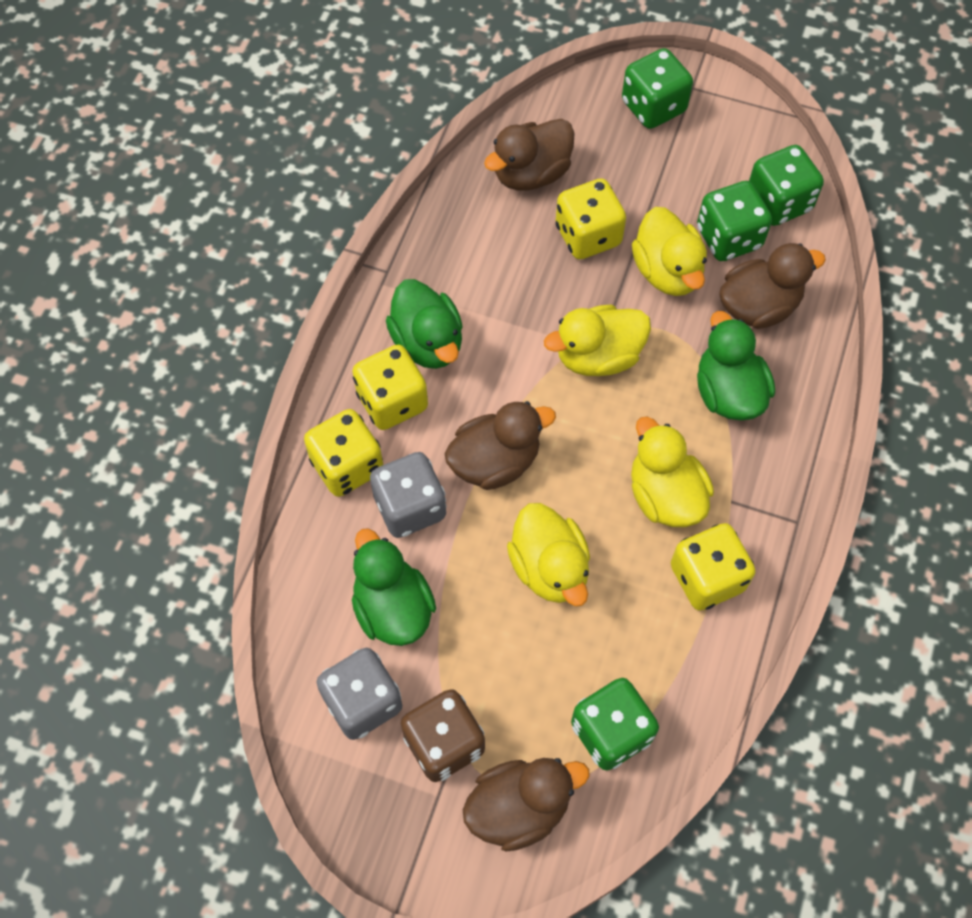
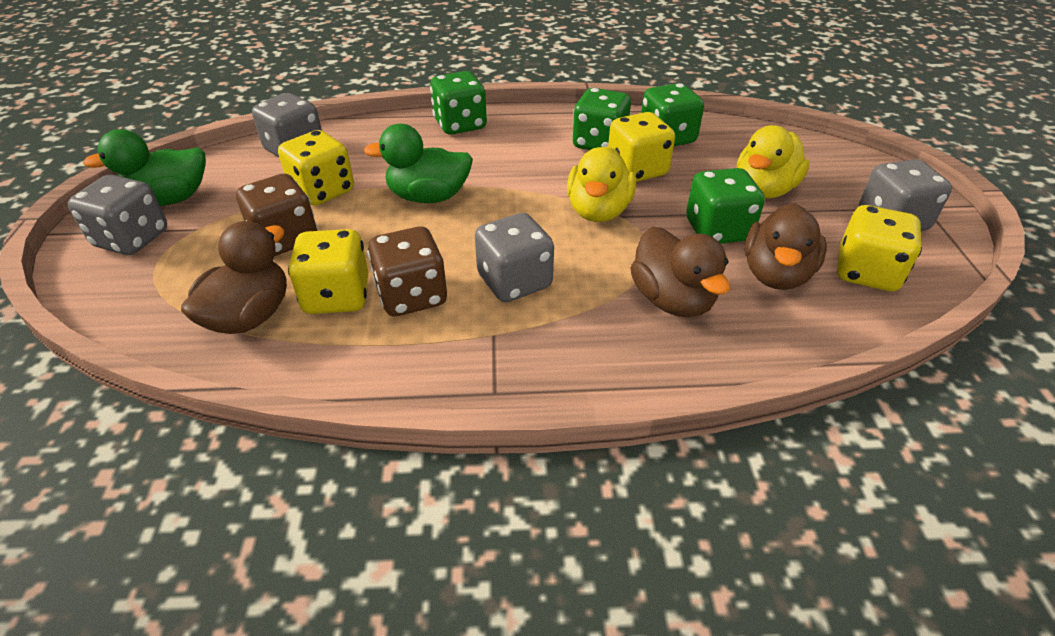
brown dice: [400,689,485,782] = 1 -> [236,174,317,256] [367,226,447,316] = 2
brown duck: [444,401,556,490] [463,758,590,852] [484,119,575,190] [719,243,826,329] = 4 -> [181,221,287,334] [630,227,730,317] [745,203,827,290] = 3
green duck: [352,528,436,646] [386,279,463,369] [697,311,775,420] = 3 -> [83,129,206,206] [364,124,473,203] = 2
grey dice: [316,648,402,740] [370,452,446,538] = 2 -> [68,175,167,255] [252,93,322,157] [475,213,554,302] [859,159,952,231] = 4
yellow duck: [507,503,590,606] [544,305,651,376] [631,417,714,527] [632,207,707,296] = 4 -> [567,146,636,222] [737,125,810,198] = 2

